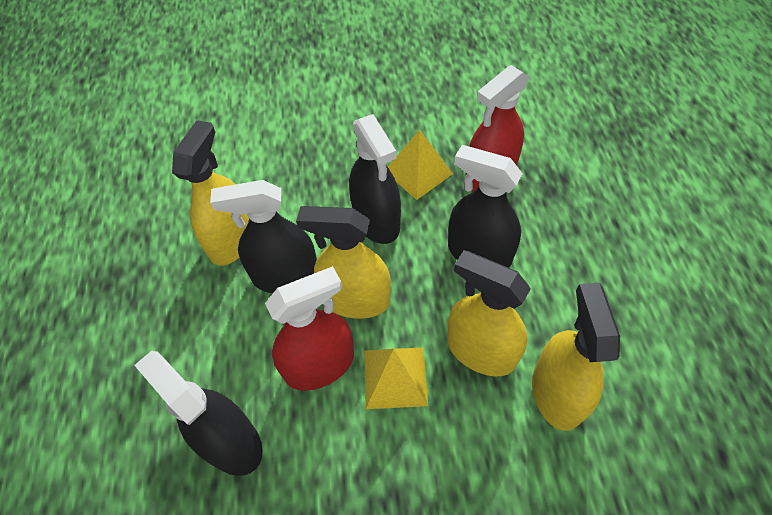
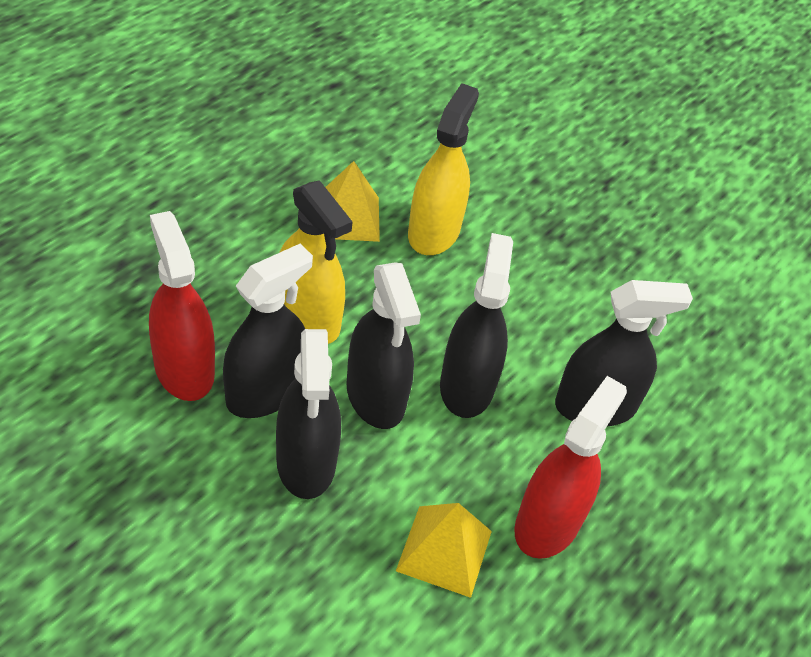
black spray bottle: [134,351,263,476] [210,180,317,293] [349,114,401,244] [448,145,523,268] = 4 -> [223,244,313,418] [276,329,341,499] [346,262,421,429] [440,233,513,418] [555,280,693,426] = 5
yellow spray bottle: [172,120,249,266] [296,206,391,319] [447,250,531,376] [532,283,620,431] = 4 -> [279,180,353,344] [408,83,479,255] = 2

